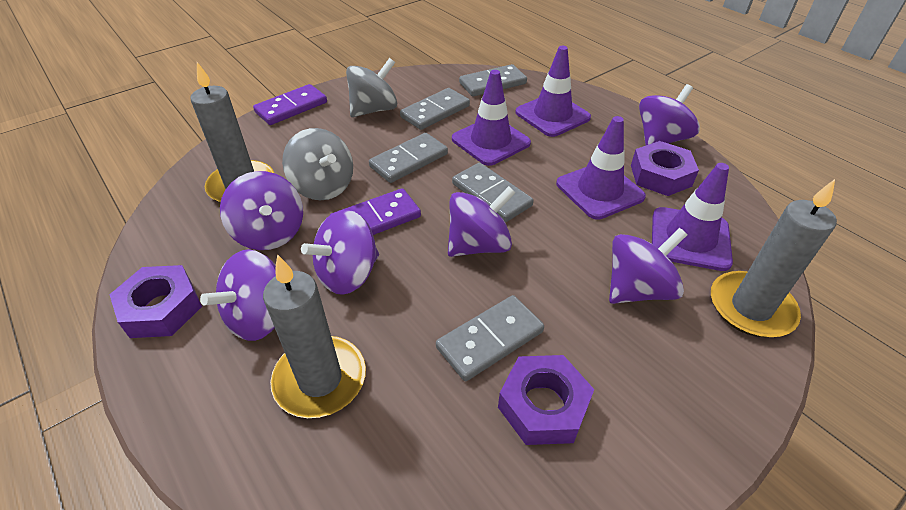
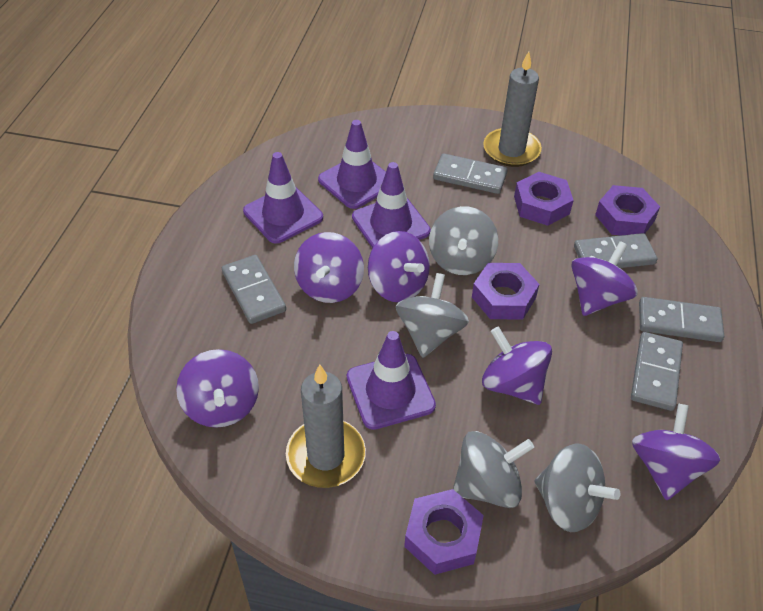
grey candle: [190,62,274,203] [263,254,366,418] [711,179,837,338] = 3 -> [286,364,366,488] [483,52,542,167] = 2
grey spinning top: [282,128,353,200] [346,58,397,117] = 2 -> [396,273,469,358] [429,206,498,275] [453,431,534,508] [534,444,620,532] = 4
purple domino: [253,84,327,125] [330,188,421,235] = 2 -> none = 0
purple nut: [109,265,202,338] [498,355,594,445] [631,141,699,196] = 3 -> [404,489,484,575] [472,263,539,320] [514,172,574,226] [595,185,660,235] = 4

